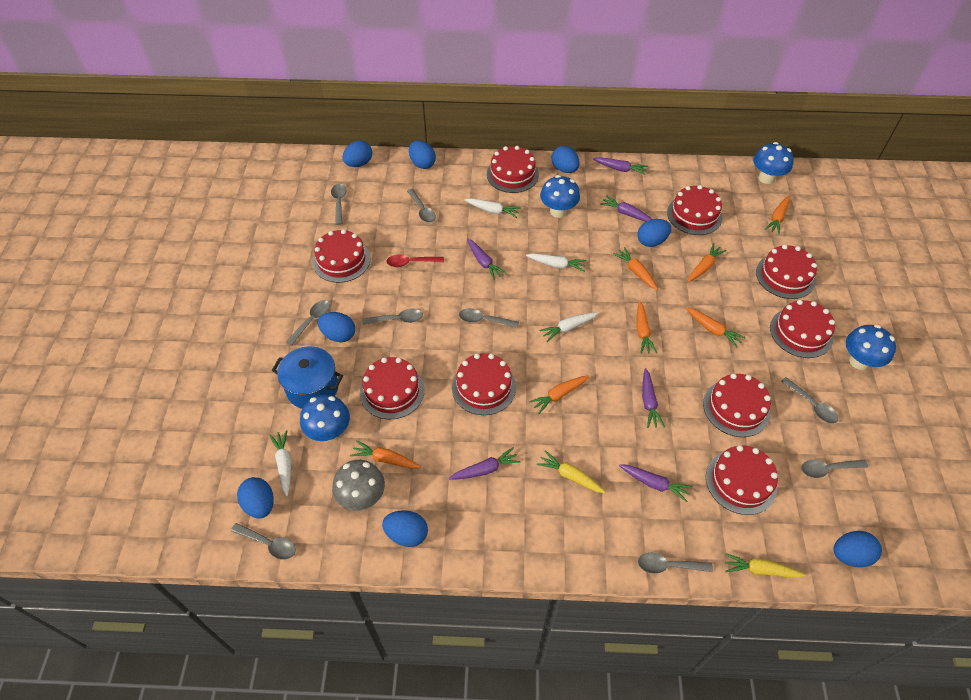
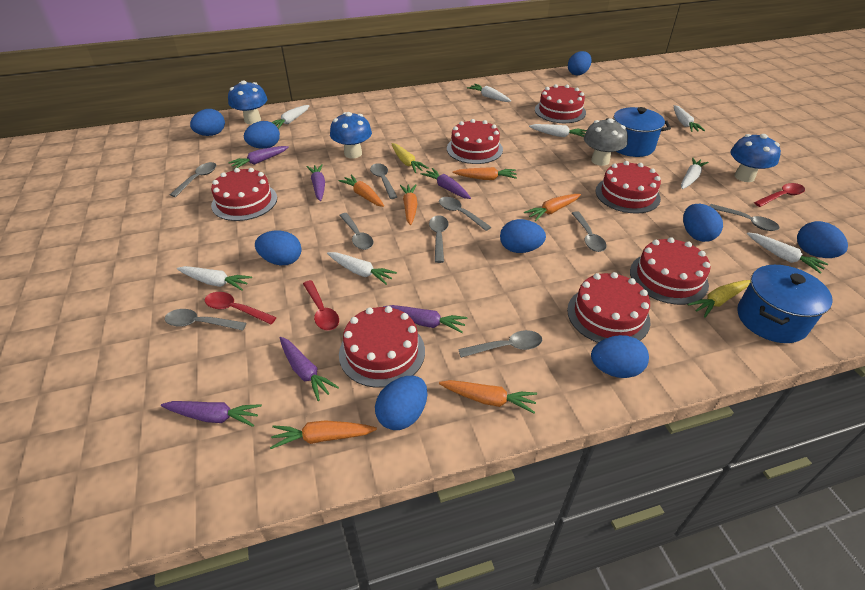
blue egg: [237,477,274,519] [318,312,355,342] [343,140,372,167] [382,510,428,547] [409,140,436,169] [552,146,580,173] [637,219,671,247] [834,531,882,567] = 8 -> [190,109,225,136] [244,121,280,149] [255,231,302,265] [375,376,428,430] [500,219,546,253] [568,51,592,76] [591,335,649,378] [683,204,723,242] [797,221,848,258] = 9
blue mushroom: [300,394,350,441] [540,175,580,218] [753,142,794,184] [846,325,896,370] = 4 -> [228,80,267,124] [330,112,372,159] [730,134,781,182] = 3
blue pot: [272,346,343,409] = 1 -> [606,107,671,157] [737,265,833,343] = 2
orange carrot: [350,440,421,469] [529,375,589,414] [613,247,658,290] [636,301,657,354] [686,307,745,348] [687,243,727,282] [765,195,790,235] = 7 -> [270,420,377,449] [338,174,384,207] [400,184,418,225] [439,380,537,413] [453,167,517,180] [524,194,581,221] = 6
red cake: [313,229,370,283] [360,357,425,419] [452,353,516,415] [487,146,539,193] [667,185,722,235] [703,373,771,437] [706,445,778,515] [756,245,817,299] [770,300,835,358] = 9 -> [211,168,277,221] [339,306,425,388] [447,119,503,164] [535,84,586,123] [567,272,650,343] [596,161,661,214] [630,237,710,305] = 7
red spoon: [386,254,444,267] = 1 -> [205,292,277,325] [303,280,339,331] [754,183,805,207] = 3
white carrot: [269,430,291,497] [465,198,521,218] [526,253,587,272] [539,312,599,342] = 4 -> [177,266,252,290] [272,105,310,129] [327,252,397,285] [467,84,511,102] [529,124,587,137] [674,105,705,132] [681,158,708,189] [747,232,828,274] = 8

